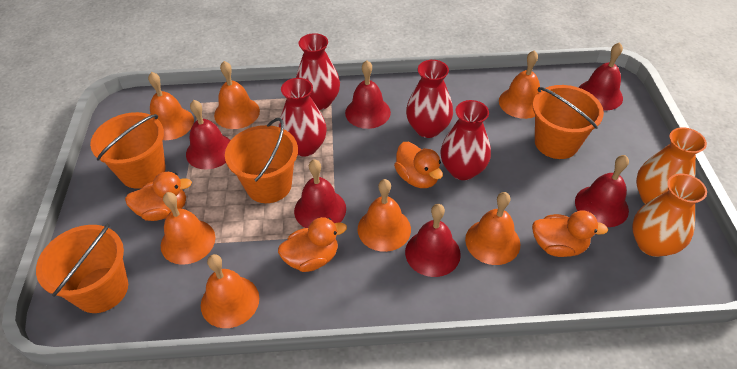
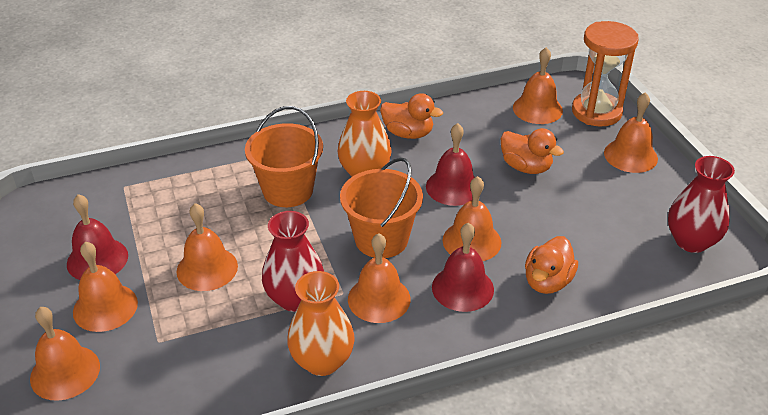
orange bucket: [36,224,128,313] [90,112,166,189] [225,118,298,203] [533,85,604,159] = 4 -> [245,106,323,207] [340,157,423,258] = 2
orange duck: [125,172,192,221] [278,217,347,272] [394,142,443,188] [532,210,608,257] = 4 -> [380,93,443,139] [501,128,564,174] [525,236,578,294] = 3
orange hourglass: none = 0 -> [572,21,639,126] = 1
red bell: [186,100,231,169] [294,159,346,228] [345,60,391,129] [405,204,461,277] [575,155,629,227] [578,42,623,111] = 6 -> [67,194,128,280] [426,123,475,206] [432,223,494,312] = 3
red vase: [279,78,327,157] [296,33,340,110] [406,60,453,138] [441,100,491,180] = 4 -> [262,211,324,312] [668,156,735,253] = 2

